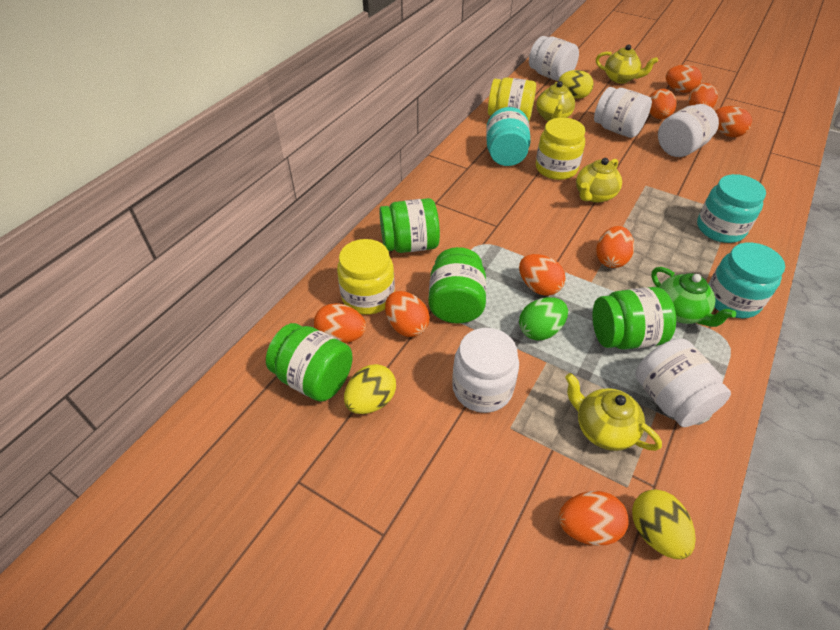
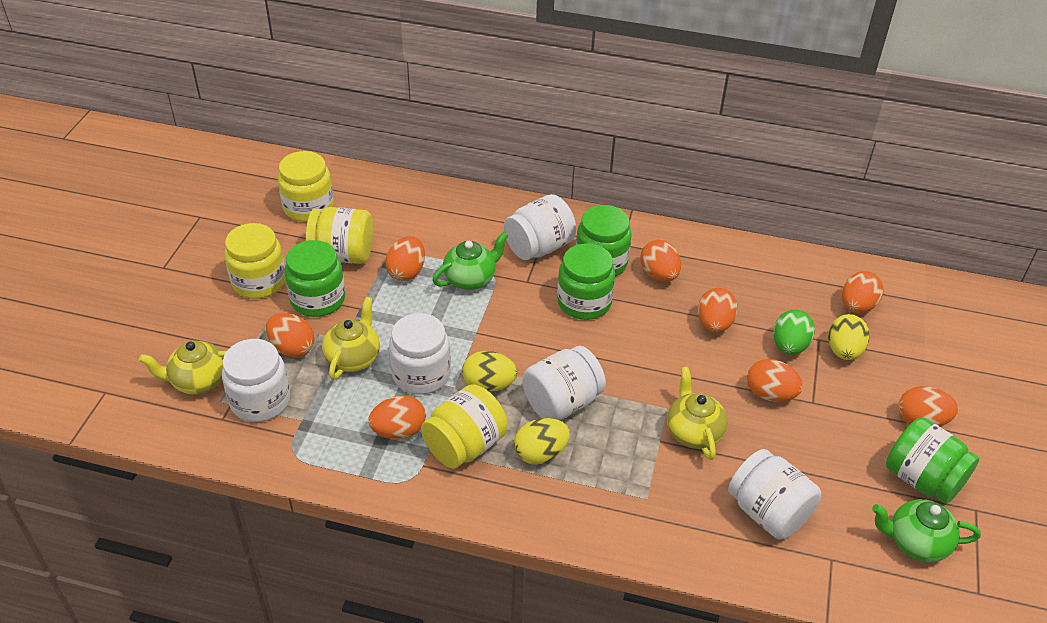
green teapot: [651,267,736,327] = 1 -> [432,232,509,290] [872,499,981,562] = 2
orange egg: [314,303,366,343] [385,291,430,337] [519,254,566,296] [558,491,628,546] [596,226,634,268] [649,89,677,119] [666,65,702,93] [688,83,718,108] [715,106,752,137] = 9 -> [266,313,314,357] [368,395,426,439] [385,236,425,281] [640,240,681,282] [698,288,738,332] [747,359,803,402] [842,271,884,313] [898,386,958,426] = 8
turquoise jar: [486,107,531,166] [697,174,766,243] [708,242,785,318] = 3 -> none = 0
yellow jar: [337,239,395,315] [488,77,536,121] [536,117,585,180] = 3 -> [224,223,286,299] [278,151,334,222] [306,207,373,264] [421,384,508,469] = 4
yellow teapot: [536,81,575,121] [565,373,662,451] [576,158,622,203] [596,44,658,84] = 4 -> [139,340,227,394] [322,297,380,380] [667,367,728,460] = 3

